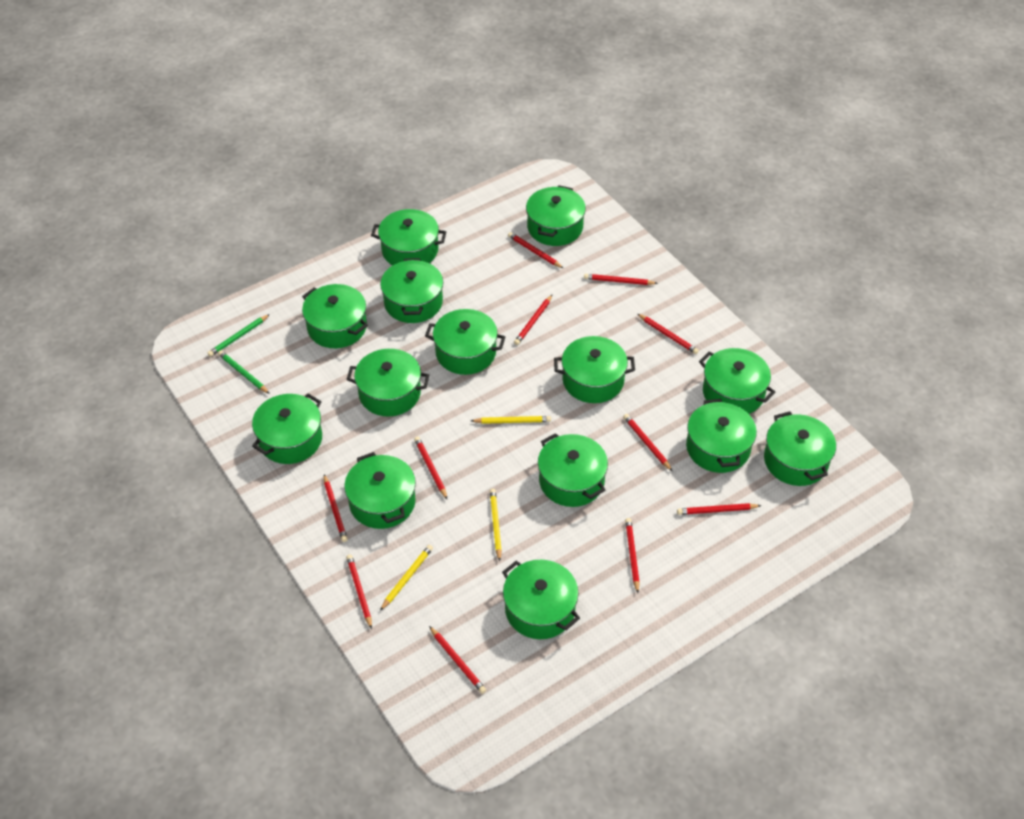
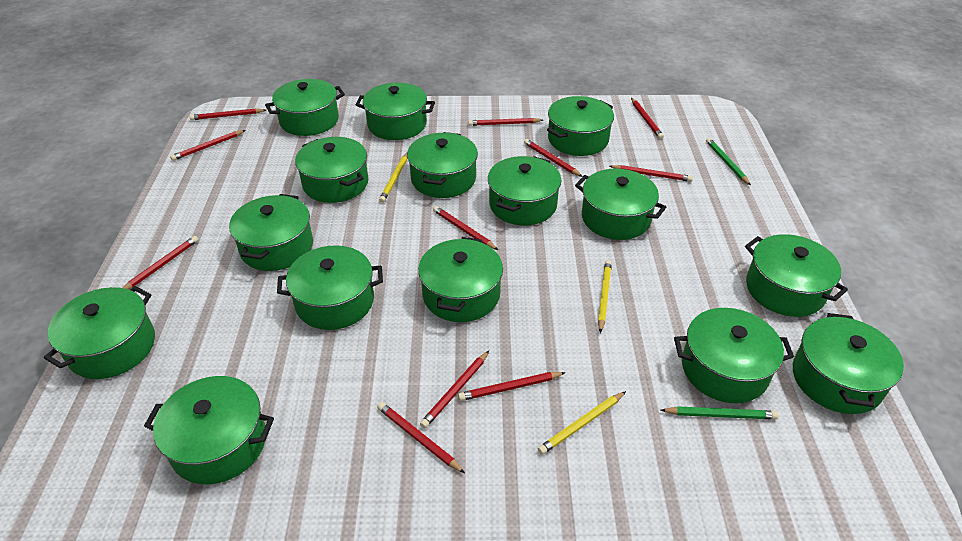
green pot: [252,393,322,464] [302,284,368,348] [344,452,416,529] [347,349,429,416] [371,209,446,265] [380,258,443,323] [425,309,505,375] [502,560,580,639] [526,185,586,246] [538,433,608,507] [554,336,635,403] [686,399,757,473] [699,348,775,414] [764,411,836,486] = 14 -> [44,286,155,379] [144,376,274,485] [229,194,313,271] [265,79,345,136] [277,245,383,330] [295,137,369,203] [355,83,435,140] [407,132,478,198] [418,237,503,322] [488,156,562,225] [547,96,614,156] [575,169,666,240] [674,308,794,403] [745,234,848,317] [793,313,904,414] = 15

